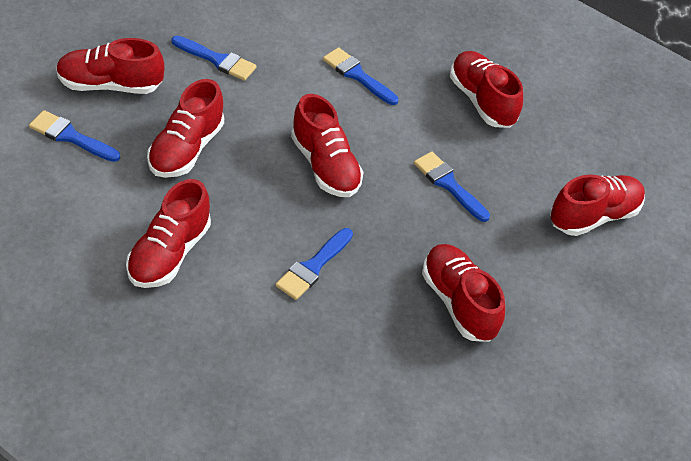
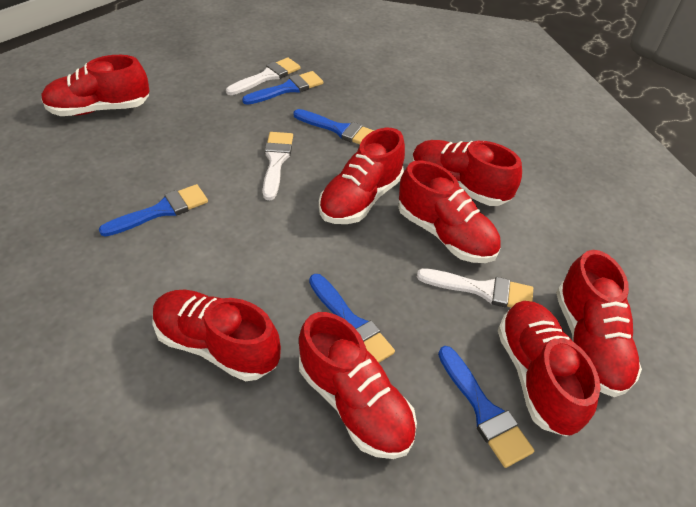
red shoe: [56,38,164,94] [126,179,211,288] [147,79,224,178] [291,94,364,197] [422,244,505,342] [450,51,523,128] [550,175,645,236] = 7 -> [41,55,149,116] [152,290,281,381] [299,312,417,459] [319,128,405,224] [398,160,501,263] [411,140,522,206] [498,301,600,436] [556,250,642,397] = 8
white brush: none = 0 -> [226,58,301,95] [263,132,293,200] [417,268,533,308] = 3

